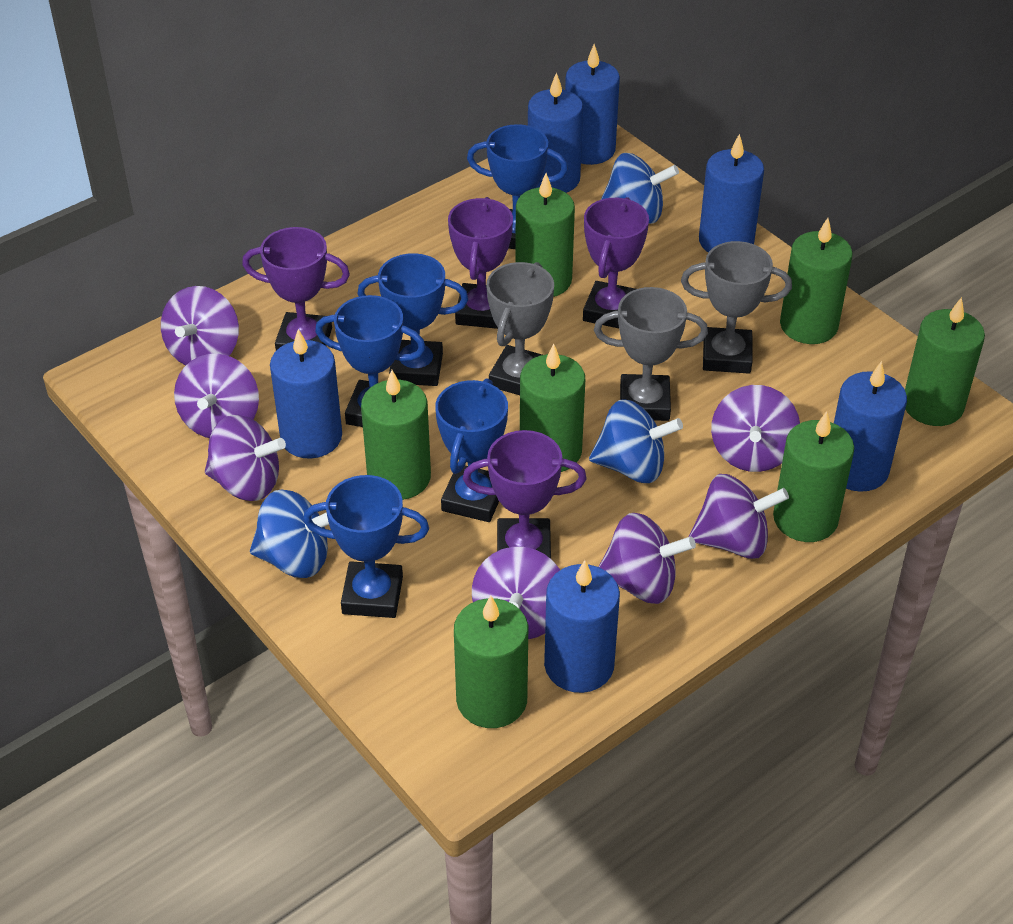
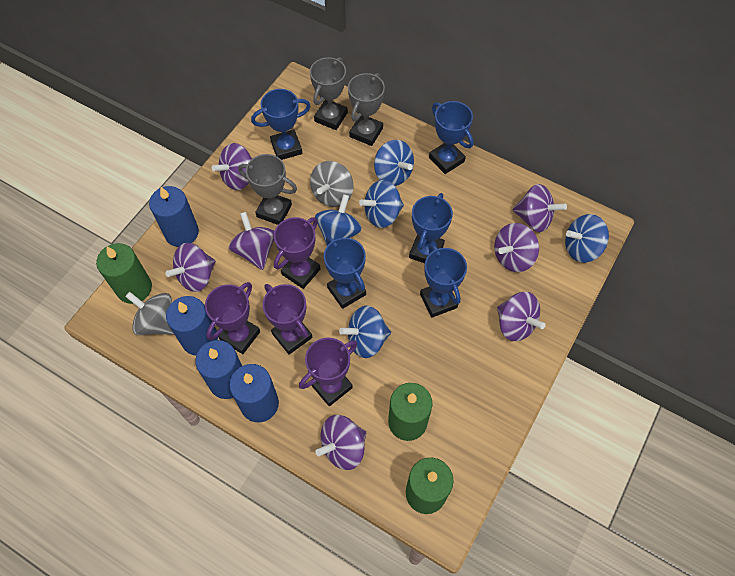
blue candle: [270,329,342,459] [528,72,583,193] [544,560,620,693] [565,44,620,165] [699,134,764,252] [834,361,907,492] = 6 -> [149,186,199,247] [166,296,218,355] [195,340,242,399] [229,364,279,422] = 4
blue spinning top: [250,489,329,578] [589,399,683,483] [601,153,679,224] = 3 -> [315,194,362,245] [339,306,391,358] [359,180,404,228] [374,140,414,186] [565,214,609,263] = 5
green candle: [361,370,431,500] [454,595,528,728] [515,173,575,297] [520,343,585,472] [773,411,854,542] [780,218,853,344] [905,297,985,426] = 7 -> [96,243,152,304] [388,383,432,441] [406,457,454,514] = 3
grey spinning top: none = 0 -> [125,292,174,335] [310,161,353,207] = 2

